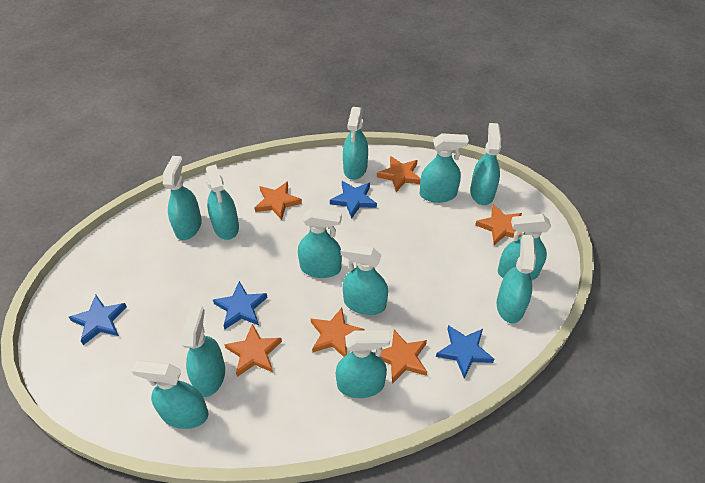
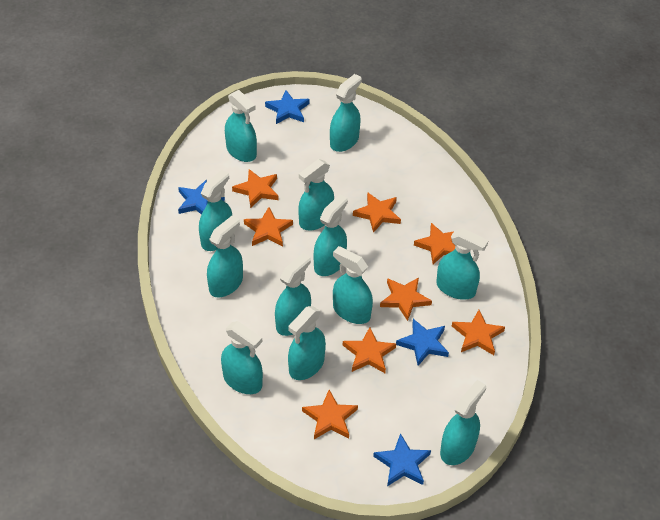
orange star: [224,324,282,377] [255,181,302,220] [311,308,365,357] [374,330,427,384] [377,156,421,192] [475,204,523,245] = 6 -> [232,169,279,208] [244,207,293,246] [302,390,358,439] [343,327,396,373] [353,192,401,233] [380,277,432,321] [414,223,455,264] [452,310,505,355] = 8

